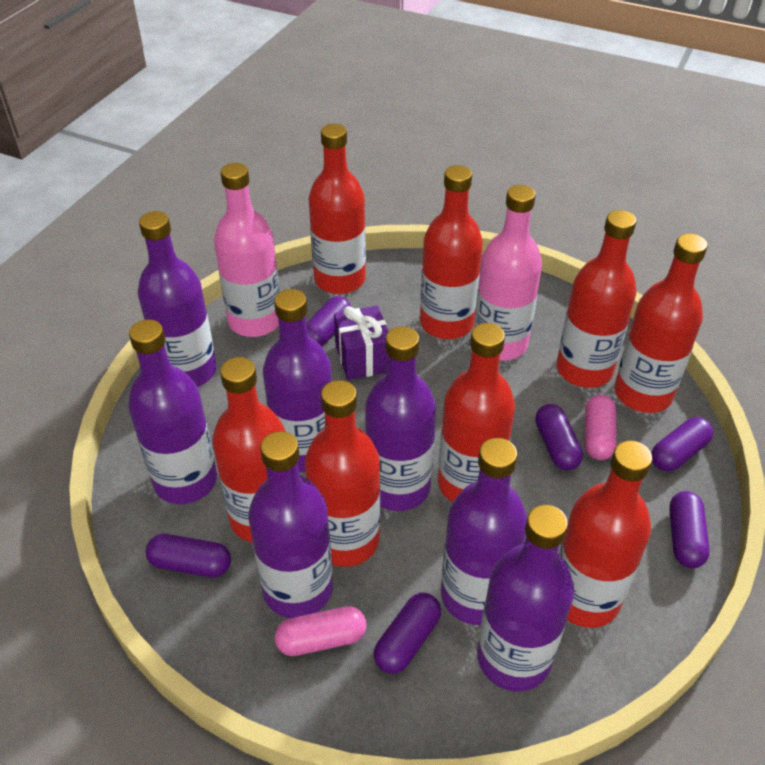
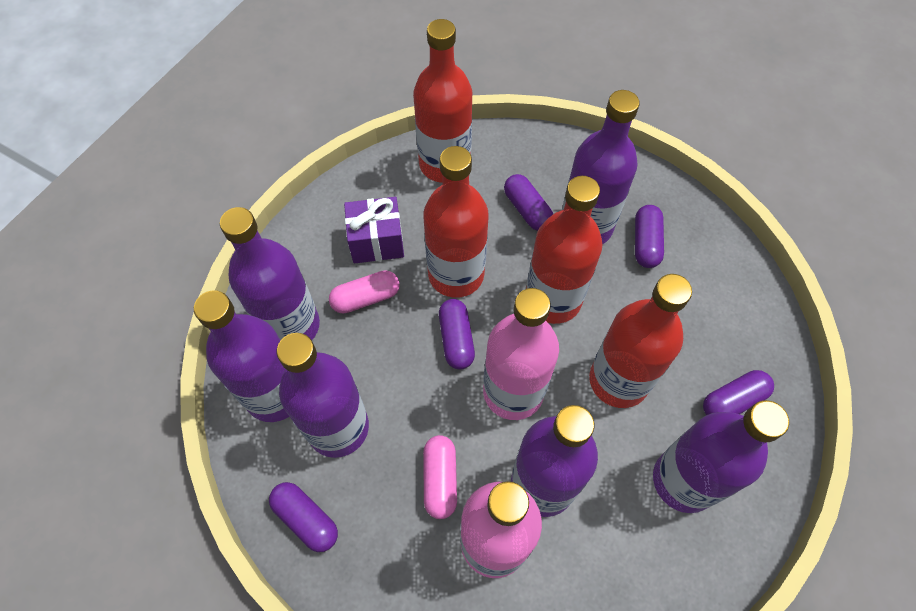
purple bottle: [128,319,217,504] [138,211,217,387] [249,431,333,618] [263,289,332,472] [365,326,436,511] [441,438,527,625] [477,505,574,692] = 7 -> [194,290,289,422] [220,207,320,340] [277,333,369,458] [511,405,598,517] [562,90,640,244] [653,400,789,513] = 6
purple capsule: [146,534,231,578] [306,296,351,347] [374,593,441,674] [535,404,583,470] [651,417,713,471] [669,491,710,568] = 6 -> [269,482,338,552] [439,299,475,370] [504,174,553,231] [635,205,664,268] [703,370,774,415] = 5
red bottle: [212,357,286,542] [304,380,380,567] [309,124,366,294] [420,165,483,339] [438,323,515,502] [556,210,636,388] [559,441,653,628] [614,233,708,413] = 8 -> [413,19,472,183] [423,146,489,298] [526,176,602,324] [589,274,692,408] = 4

